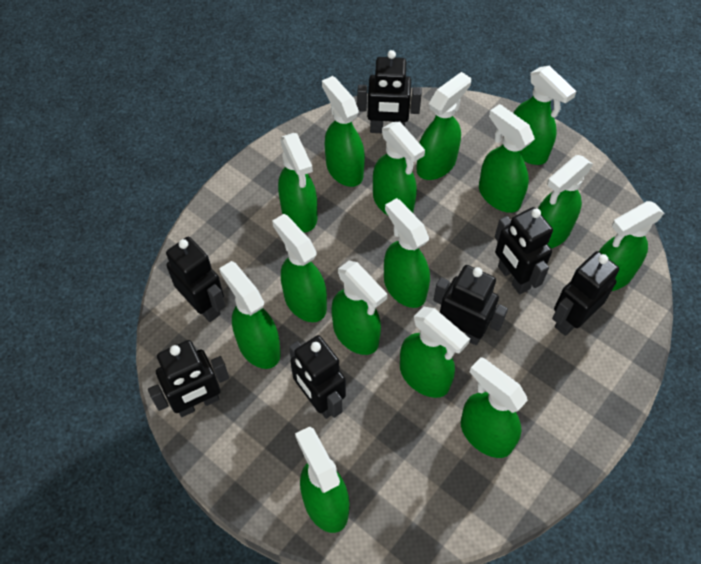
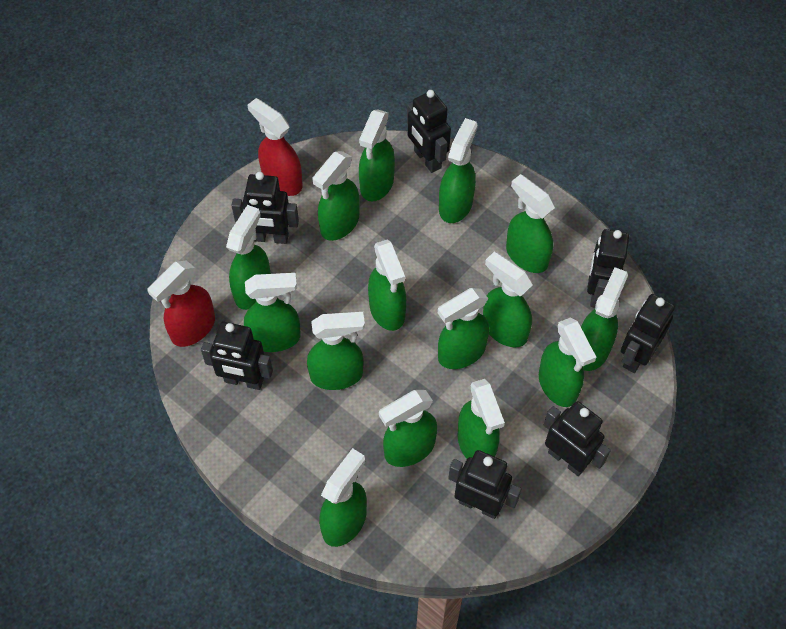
red spray bottle: none = 0 -> [147,261,215,347] [248,98,302,196] = 2

